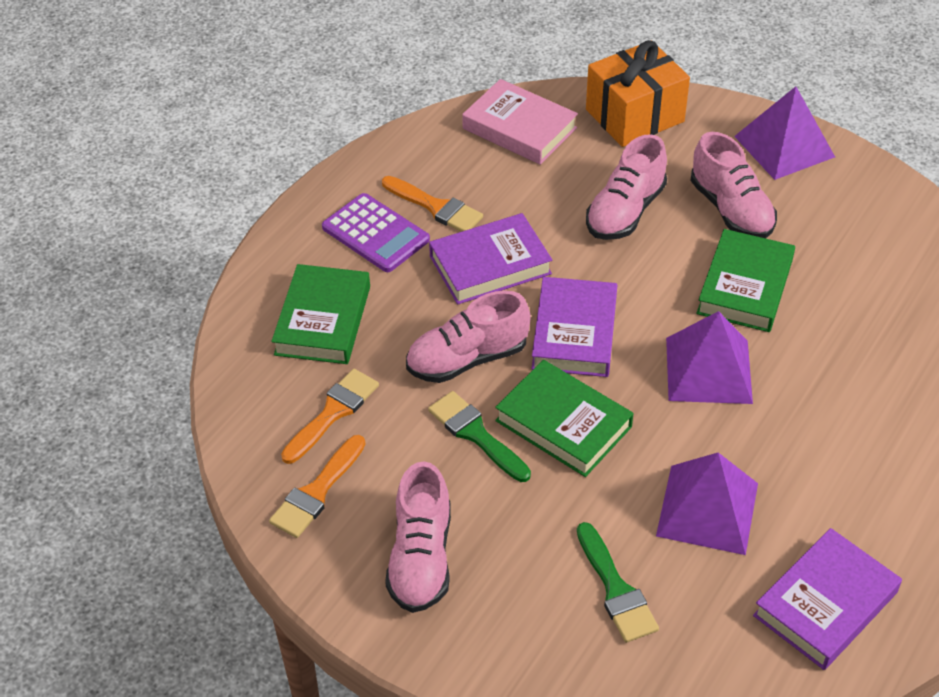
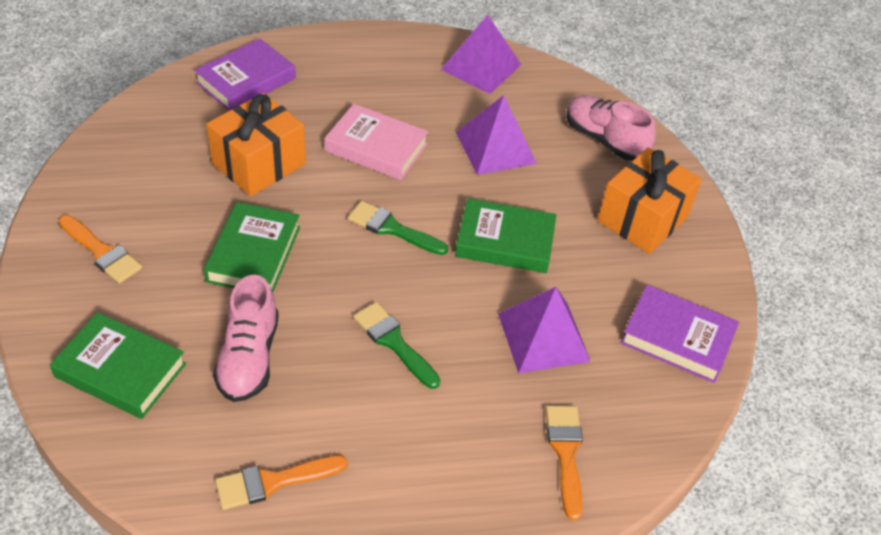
orange gift: [586,40,690,147] = 1 -> [206,93,306,196] [598,147,702,254] = 2
pink shoe: [385,461,451,613] [406,290,531,383] [586,134,667,240] [691,132,777,238] = 4 -> [213,275,279,402] [567,95,656,161] = 2
purple book: [429,213,552,305] [531,277,617,377] [753,528,902,670] = 3 -> [194,38,296,111] [621,285,739,383] = 2
purple calculator: [322,193,430,272] = 1 -> none = 0

